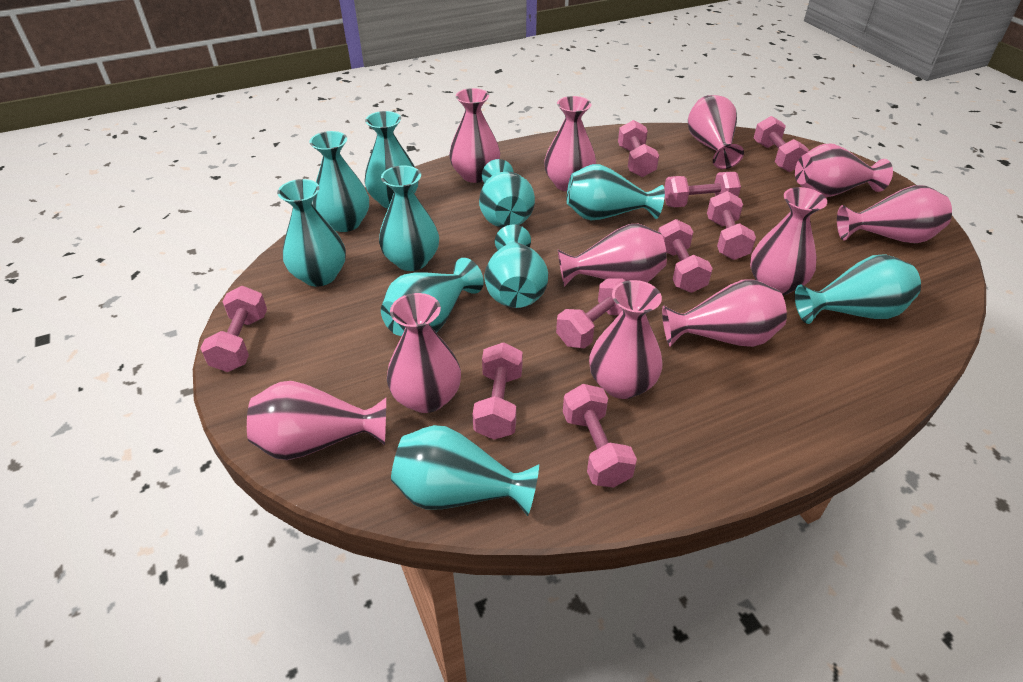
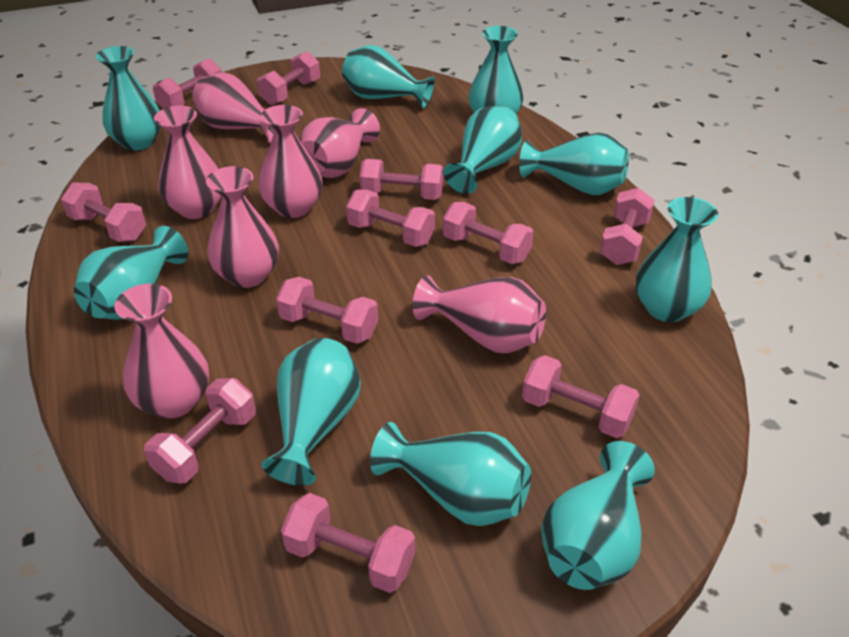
pink dumbbell: [200,286,267,372] [472,342,523,440] [556,278,625,348] [563,384,637,488] [618,120,659,177] [658,219,713,293] [664,172,741,207] [707,191,756,260] [754,116,809,172] = 9 -> [61,183,146,242] [144,378,256,484] [153,59,222,109] [257,51,320,105] [276,277,378,344] [281,493,415,593] [346,190,435,247] [360,159,443,200] [443,202,534,264] [522,355,640,438] [600,188,654,265] = 11
pink vase: [247,381,386,460] [387,293,461,413] [449,88,500,183] [544,96,596,192] [558,224,667,287] [589,280,662,399] [662,279,787,347] [688,95,744,169] [750,187,827,295] [795,144,893,198] [837,185,952,243] = 11 -> [114,284,209,419] [154,106,221,219] [192,73,274,143] [206,166,279,288] [259,105,323,218] [300,108,380,178] [413,276,546,353] = 7

